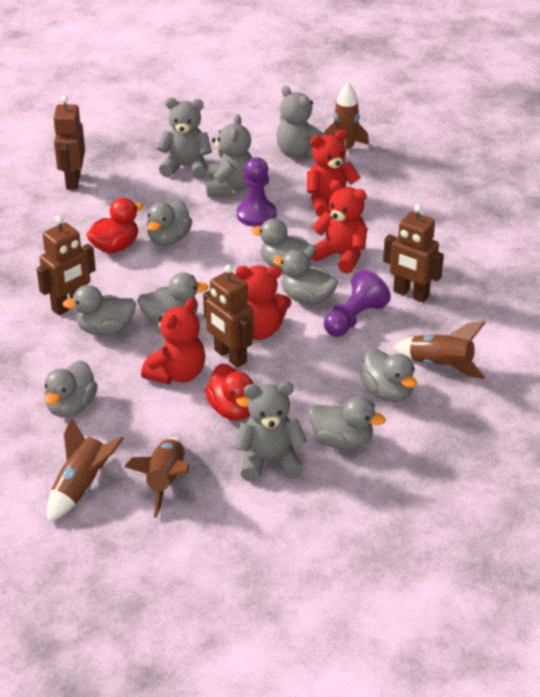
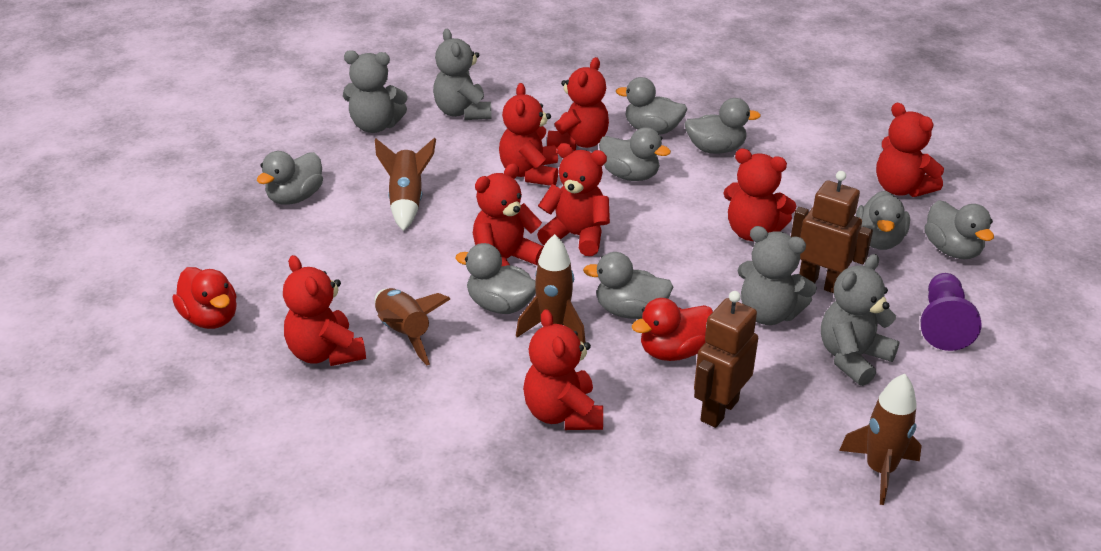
brown robot: [37,216,96,315] [53,95,85,189] [203,265,254,368] [383,204,444,303] = 4 -> [694,291,758,428] [791,171,873,293] = 2
purple pawn: [237,157,277,227] [324,270,391,337] = 2 -> [921,273,981,351] = 1
red teddy bear: [141,298,205,384] [236,265,291,340] [307,129,360,217] [311,180,367,273] = 4 -> [283,255,366,366] [473,163,544,266] [499,83,558,186] [523,309,603,430] [537,143,610,256] [547,57,609,151] [723,149,796,241] [876,103,944,197] = 8

